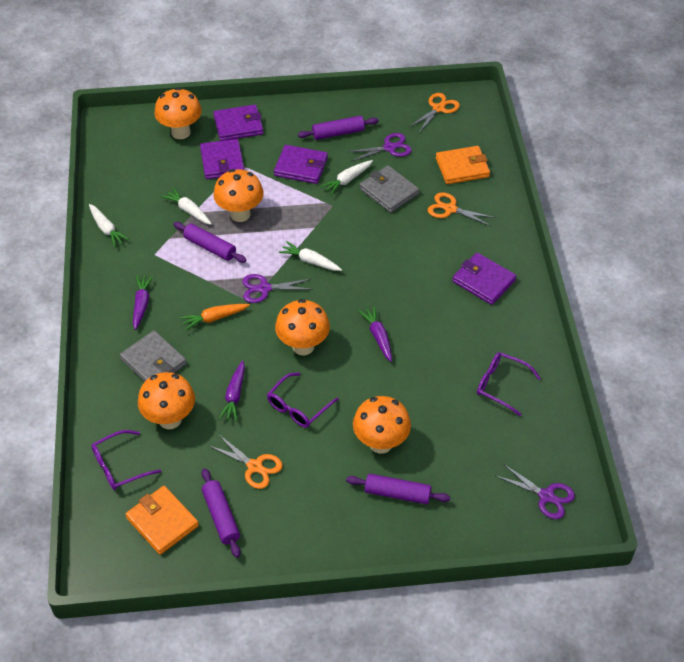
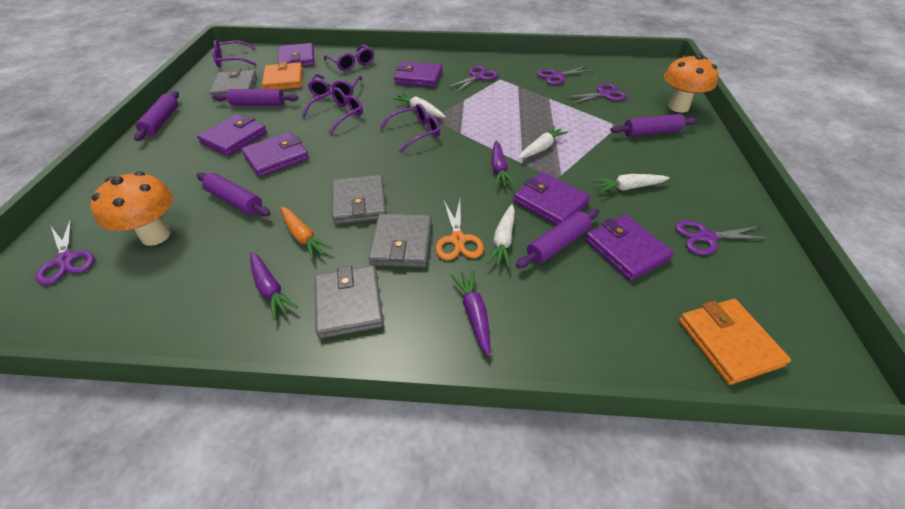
grey wallet: [120,331,187,382] [359,165,419,213] = 2 -> [209,69,257,99] [315,265,384,339] [332,175,386,224] [368,213,432,267] = 4
orange mushroom: [138,372,195,429] [154,88,202,139] [213,169,264,222] [275,299,330,356] [353,396,411,454] = 5 -> [90,172,173,246] [664,54,719,113] = 2
orange scissors: [208,434,283,489] [409,93,460,133] [428,192,496,226] = 3 -> [436,199,484,260] = 1
purple glasses: [92,430,161,490] [267,372,339,428] [477,352,541,416] = 3 -> [212,40,256,68] [301,87,363,134] [308,74,362,97] [324,45,374,71] [379,104,440,153] = 5
purple rolling pin: [173,222,247,263] [202,468,240,558] [298,116,379,140] [346,474,450,504] = 4 -> [134,91,179,141] [196,172,270,217] [213,89,299,106] [516,209,599,268] [610,114,698,137] = 5
purple scissors: [242,274,313,303] [348,133,412,161] [496,464,575,519] = 3 -> [35,218,95,285] [446,66,498,93] [537,66,593,85] [565,83,627,104] [675,220,771,255] = 5
purple wallet: [200,139,244,179] [213,104,264,141] [274,145,328,184] [452,253,516,305] = 4 -> [197,114,267,156] [241,132,309,177] [278,43,315,67] [394,61,442,87] [513,172,590,226] [585,215,674,281] = 6

